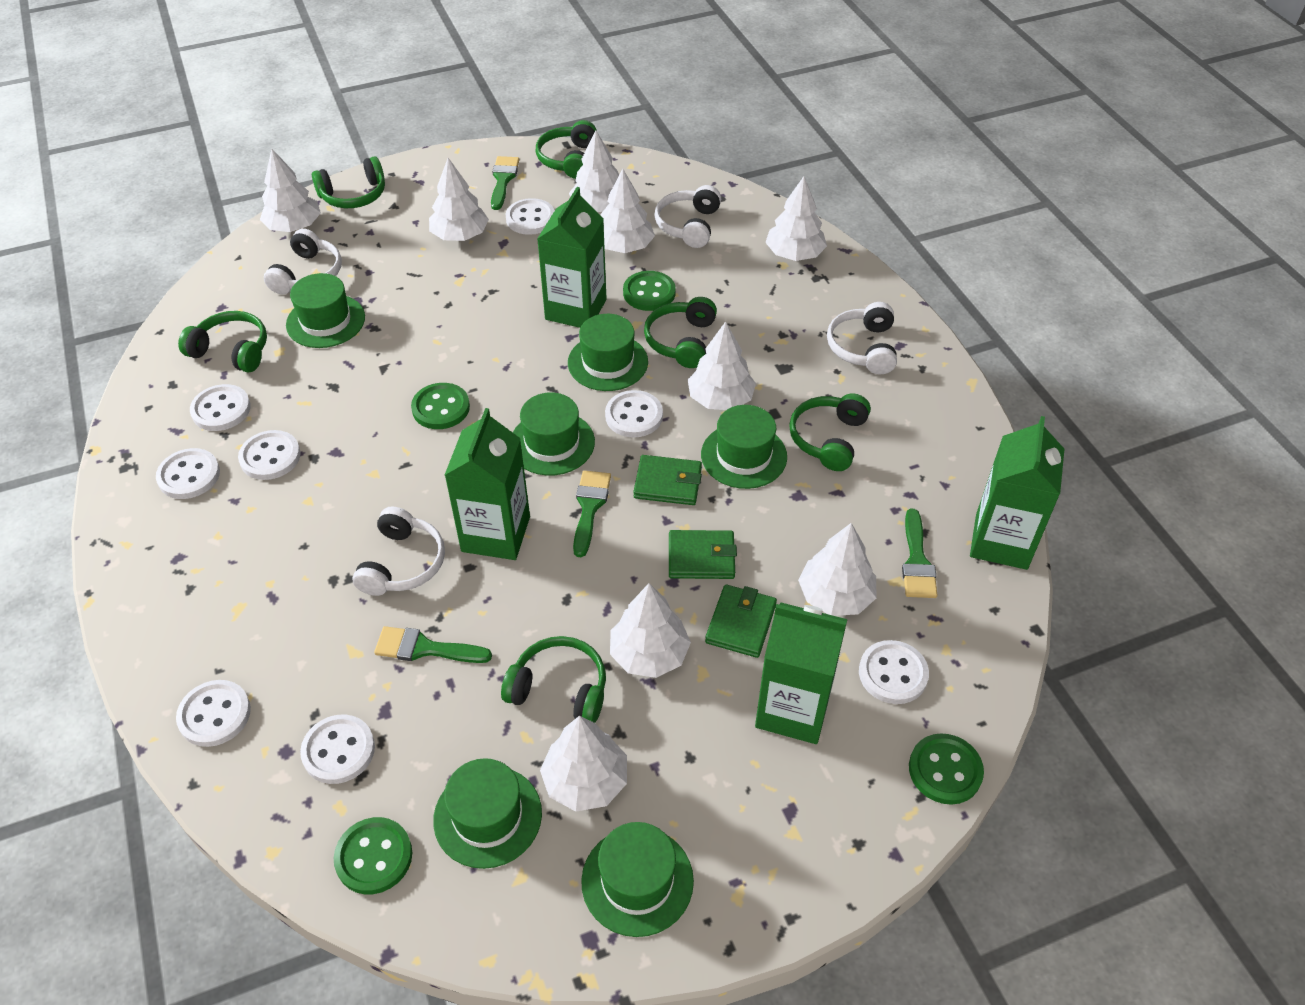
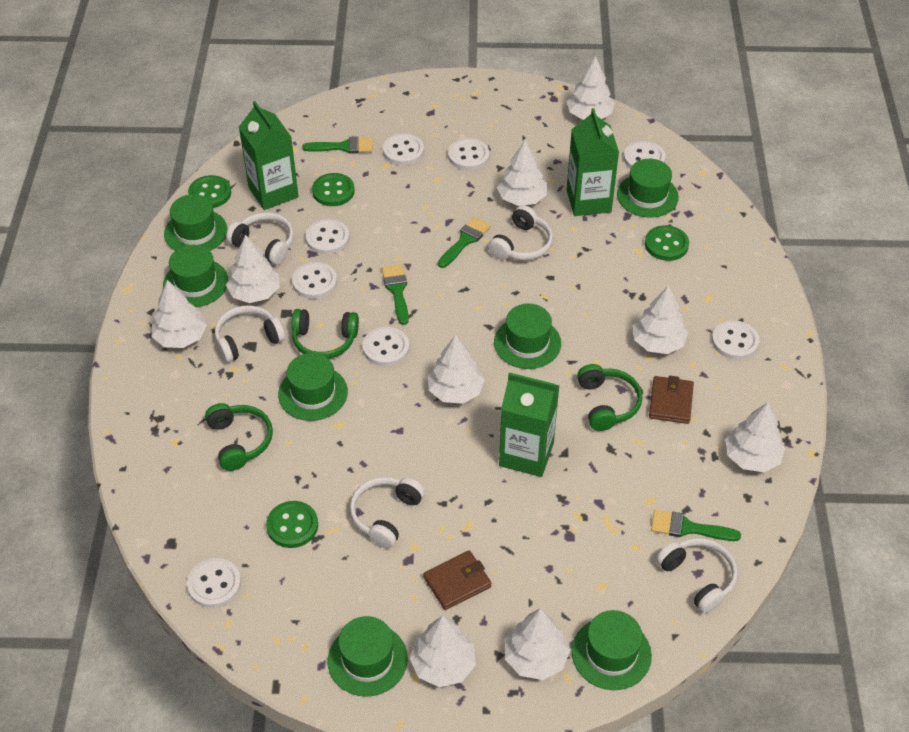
brown wallet: none = 0 -> [423,550,491,610] [649,376,694,424] = 2
green carton: [445,408,530,560] [537,187,607,328] [755,602,847,744] [970,416,1064,570] = 4 -> [239,101,299,210] [499,372,559,477] [566,108,619,216] = 3
green hat: [286,273,365,348] [433,758,542,869] [513,392,595,476] [568,314,648,391] [581,822,694,937] [701,405,787,489] = 6 -> [163,245,228,307] [164,194,227,251] [278,353,348,421] [328,616,408,697] [494,304,561,369] [572,610,652,690] [617,159,679,218] = 7
green headphones: [178,311,267,373] [312,156,385,208] [501,636,606,723] [536,120,597,179] [644,297,717,368] [789,393,871,471] = 6 -> [205,403,273,471] [292,309,359,359] [577,364,642,431] = 3
green wallet: [633,455,702,505] [669,530,737,579] [705,584,777,658] = 3 -> none = 0
white headphones: [264,229,342,294] [352,506,445,596] [654,185,721,248] [827,302,897,374] = 4 -> [215,305,285,363] [226,212,294,265] [350,477,425,548] [488,205,553,260] [656,538,738,614] = 5

